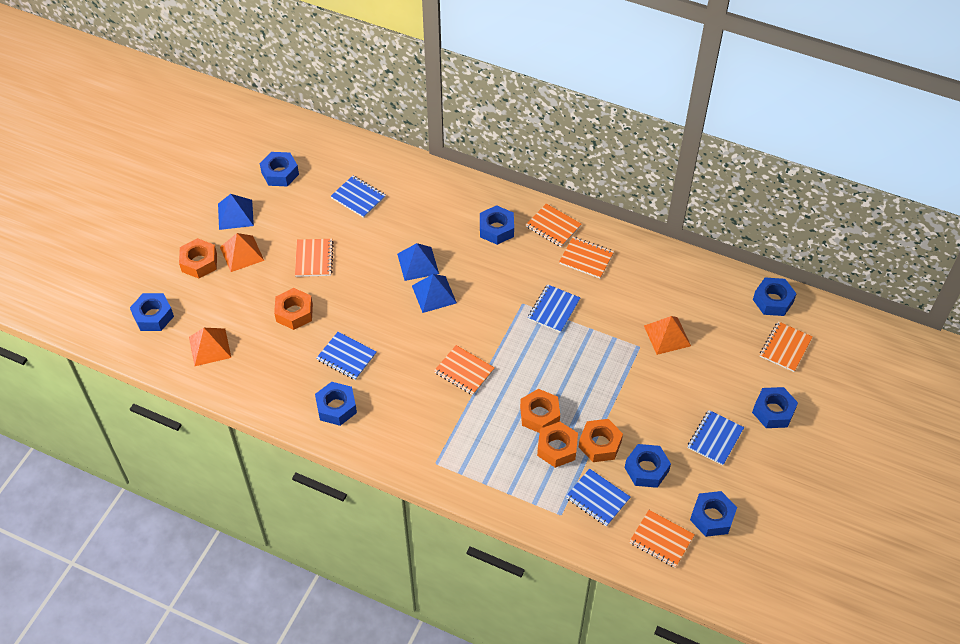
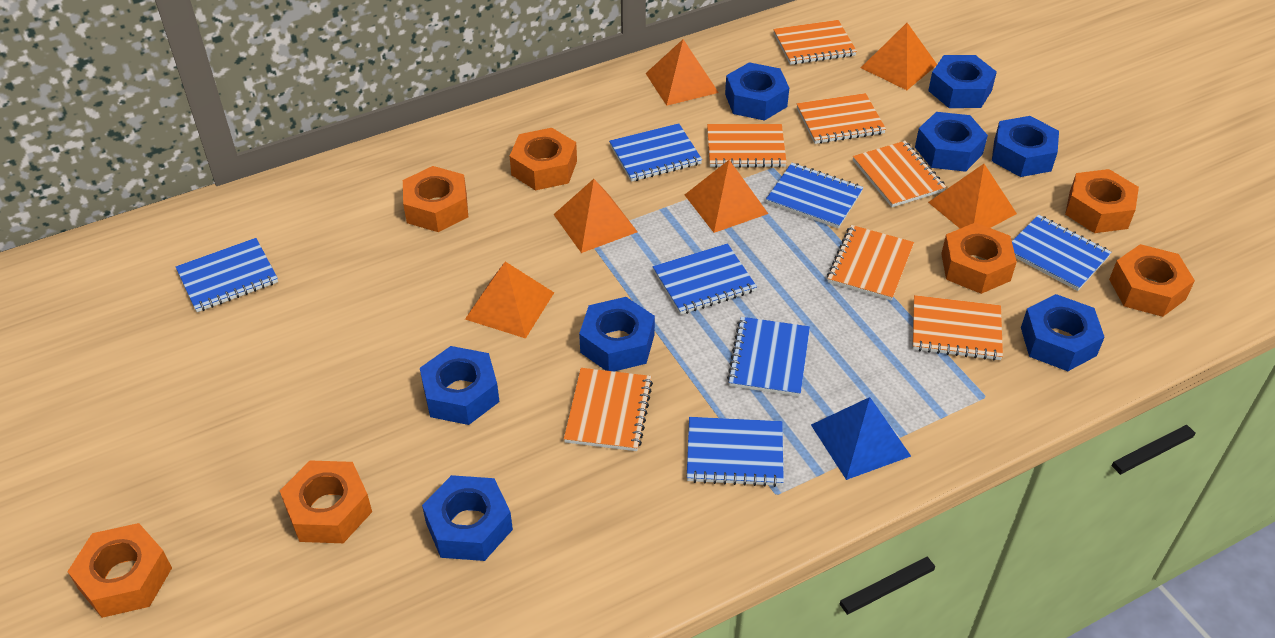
blue notebook: [317,332,377,380] [331,176,386,218] [528,284,580,333] [566,469,630,527] [687,410,744,466] = 5 -> [176,238,278,312] [609,123,702,182] [653,243,757,315] [687,417,784,487] [727,317,810,396] [766,163,863,229] [1012,215,1111,291] = 7
blue pyramid: [218,194,254,230] [397,243,439,281] [412,274,457,313] = 3 -> [811,397,911,480] = 1
orange notebook: [295,239,334,277] [434,345,495,395] [526,203,582,247] [559,237,614,279] [630,510,695,568] [760,321,813,372] = 6 -> [564,368,653,451] [707,124,787,168] [773,20,857,65] [797,93,886,144] [827,225,914,301] [853,141,946,207] [912,295,1003,360] = 7
orange nut: [179,238,217,279] [274,288,313,330] [520,389,560,433] [537,422,578,468] [579,419,623,462] = 5 -> [67,523,172,618] [280,460,372,543] [403,166,468,232] [510,128,577,191] [941,222,1017,294] [1065,169,1139,233] [1109,244,1195,317] = 7
orange pyramid: [189,328,231,366] [220,233,264,272] [644,316,691,355] = 3 -> [465,262,554,338] [553,179,638,253] [645,39,719,106] [685,160,768,233] [861,23,937,90] [928,164,1017,229] = 6

